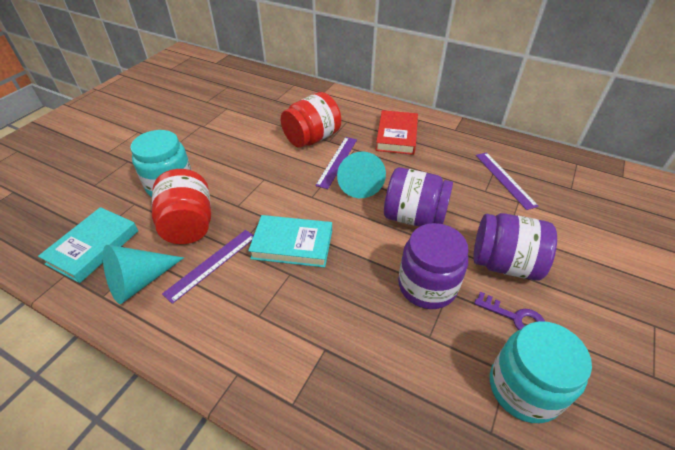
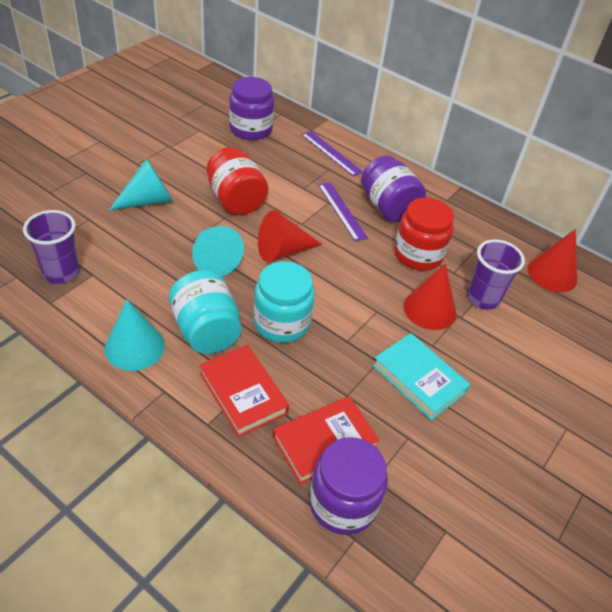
purple cup: none = 0 -> [23,210,80,284] [467,239,525,310] = 2
purple key: [474,292,545,330] = 1 -> none = 0
purple ruler: [162,230,254,304] [315,137,357,189] [476,152,539,210] = 3 -> [301,131,363,177] [318,182,368,242] = 2
red book: [376,110,418,155] = 1 -> [199,345,289,437] [273,396,380,485] = 2
red cone: none = 0 -> [258,210,323,262] [403,264,456,330] [528,229,577,292] = 3
turquoise book: [38,207,138,283] [248,215,332,268] = 2 -> [373,333,470,420] = 1
turquoise cone: [103,245,184,304] [337,152,386,198] = 2 -> [105,300,165,371] [109,158,173,210] [192,226,244,276] = 3

